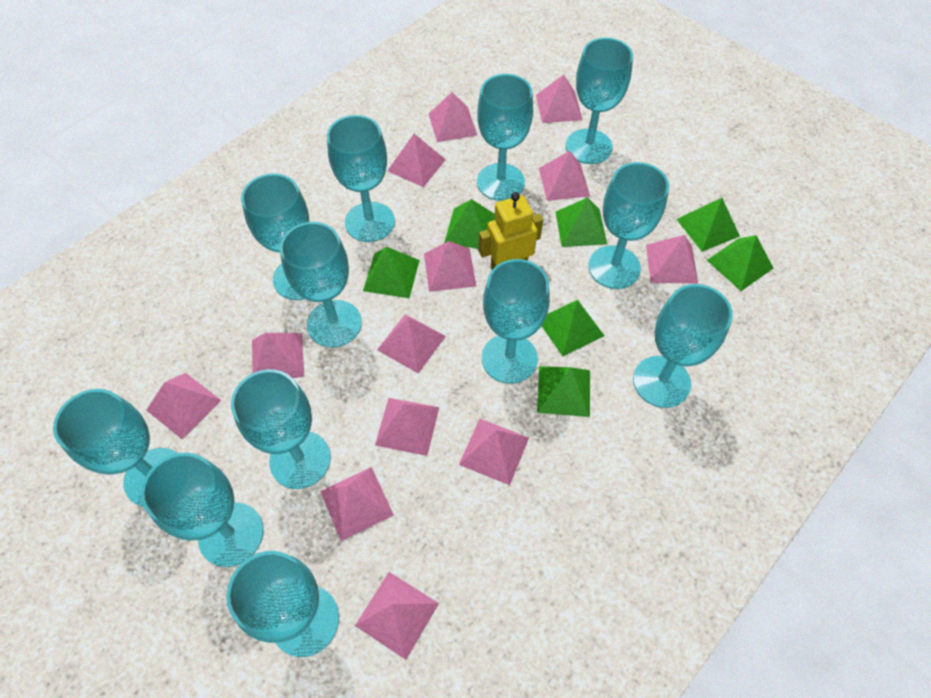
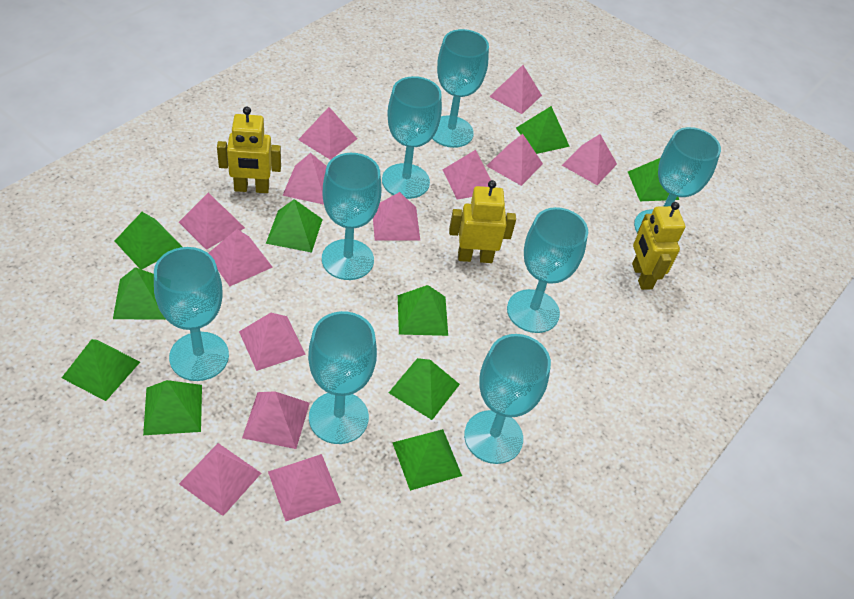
green pyramid: [363,247,420,298] [444,199,495,249] [537,366,590,417] [542,300,604,356] [556,198,607,247] [676,198,740,252] [707,235,774,291] = 7 -> [62,339,140,401] [113,267,166,320] [115,212,182,270] [143,380,202,435] [266,199,323,252] [389,358,460,420] [392,429,462,491] [398,285,448,336] [516,106,570,154] [628,158,679,201] = 10
turquoise goblet: [53,389,177,507] [141,453,264,567] [226,551,339,657] [231,369,331,489] [241,173,309,300] [280,222,362,347] [327,115,395,242] [477,74,533,201] [482,259,550,384] [566,38,633,164] [588,162,669,289] [633,284,733,408] = 12 -> [154,247,229,381] [308,311,377,444] [322,153,381,280] [382,76,442,199] [432,29,489,148] [464,334,551,464] [507,207,588,333] [634,127,721,232] = 8
yellow robot: [479,192,543,270] = 1 -> [217,107,281,193] [449,180,516,263] [632,202,685,290] = 3

